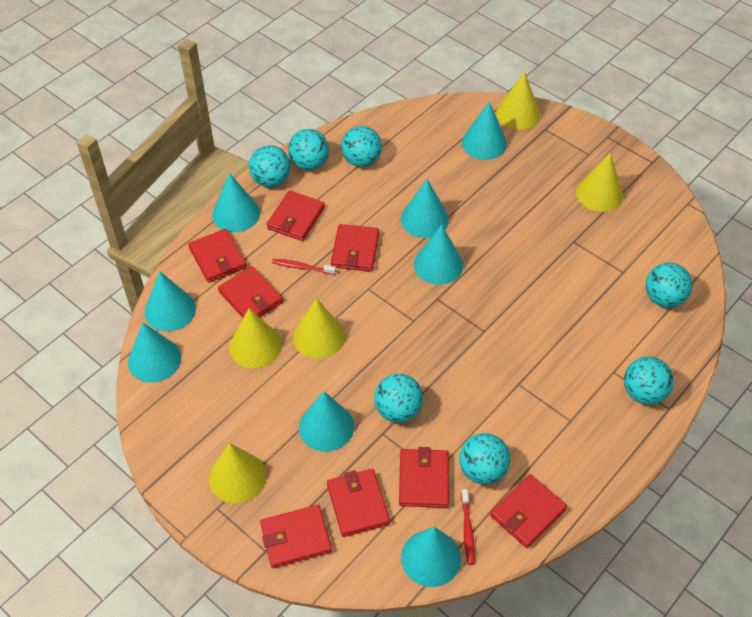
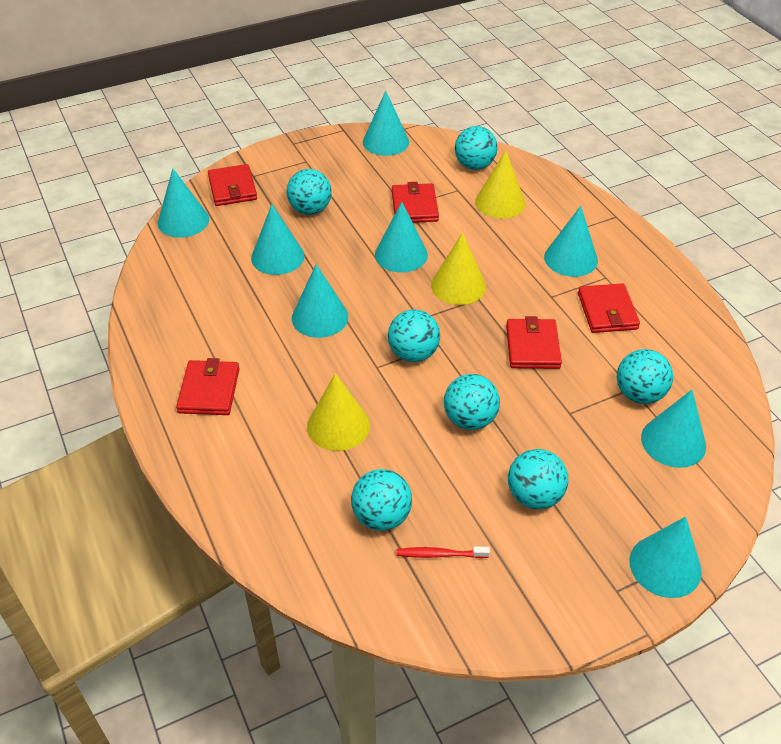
red toothbrush: [272,259,336,275] [461,489,475,565] = 2 -> [396,546,490,558] = 1
red wallet: [188,229,247,283] [218,266,283,318] [260,505,332,568] [267,190,325,241] [327,469,390,537] [331,224,379,272] [399,447,449,508] [490,474,567,548] = 8 -> [176,358,240,415] [208,164,257,206] [392,182,439,223] [506,316,562,369] [578,283,640,333] = 5
yellow cone: [209,443,266,504] [229,308,282,368] [293,298,345,359] [496,72,540,130] [576,153,623,212] = 5 -> [307,373,370,451] [431,233,486,305] [475,151,525,219] = 3

